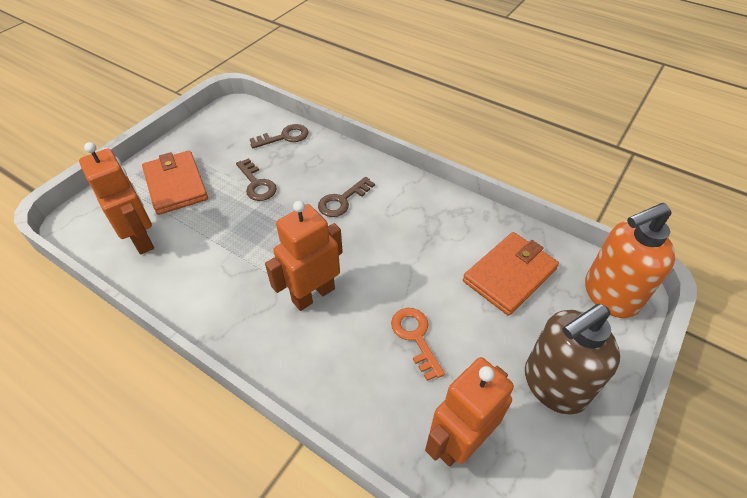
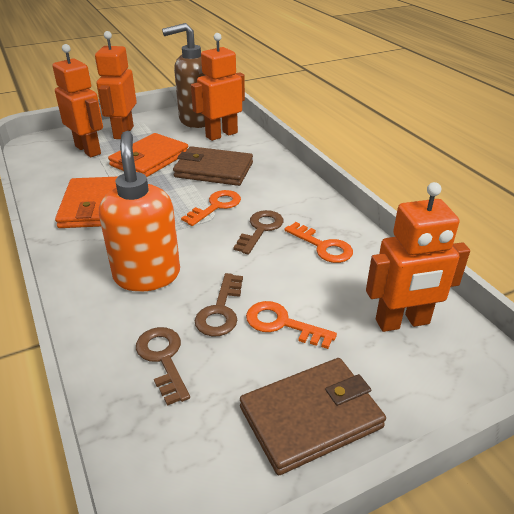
brown wallet: none = 0 -> [173,146,253,186] [240,358,386,475] = 2
orange key: [391,308,445,381] = 1 -> [181,190,241,226] [246,301,337,349] [284,222,353,263] = 3
orange robot: [79,142,154,255] [265,201,343,311] [425,357,514,467] = 3 -> [52,44,103,157] [95,31,137,139] [191,33,245,141] [366,182,470,332] = 4

